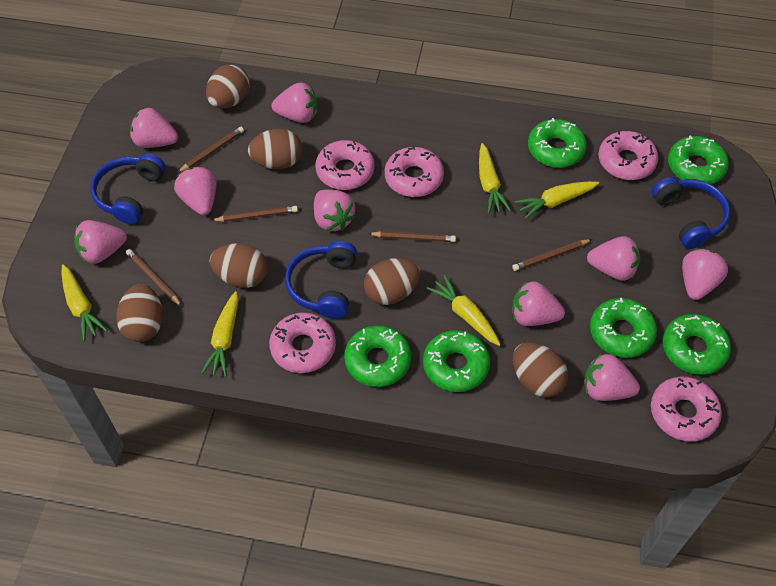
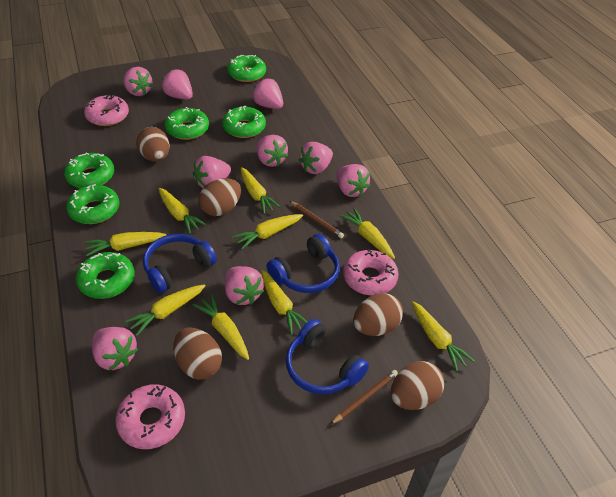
brown egg: [116,284,163,342] [206,65,250,109] [210,243,268,288] [248,128,302,169] [364,258,420,305] [513,342,568,397] = 6 -> [136,127,170,162] [174,328,222,380] [199,178,241,216] [353,293,403,336] [391,361,444,410] = 5
brown pencil: [126,249,182,306] [177,127,244,173] [211,206,298,222] [368,231,456,242] [512,239,592,271] = 5 -> [290,201,344,238] [330,370,398,425] = 2
pink donut: [269,312,336,373] [316,140,375,190] [385,146,444,197] [598,131,658,180] [651,377,722,442] = 5 -> [84,95,129,126] [115,384,185,449] [343,249,399,296] = 3
yellow carrot: [62,264,107,341] [201,291,238,377] [426,275,501,346] [479,143,511,214] [515,181,599,219] = 5 -> [85,232,166,256] [125,284,206,336] [159,188,207,234] [193,294,249,360] [232,214,303,249] [241,167,281,214] [262,270,307,335] [339,208,395,259] [412,301,475,372] = 9

